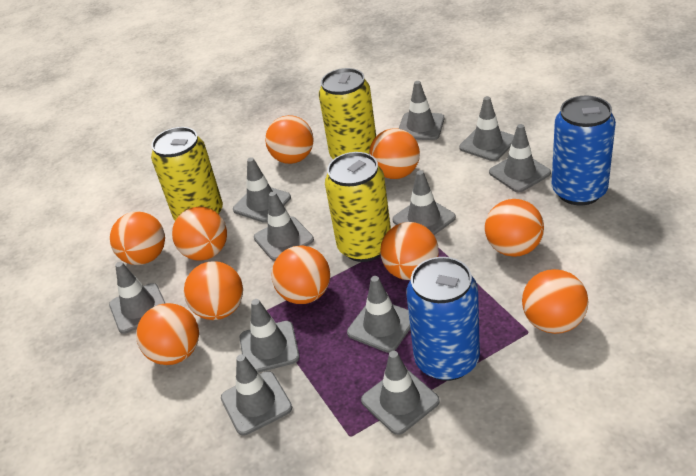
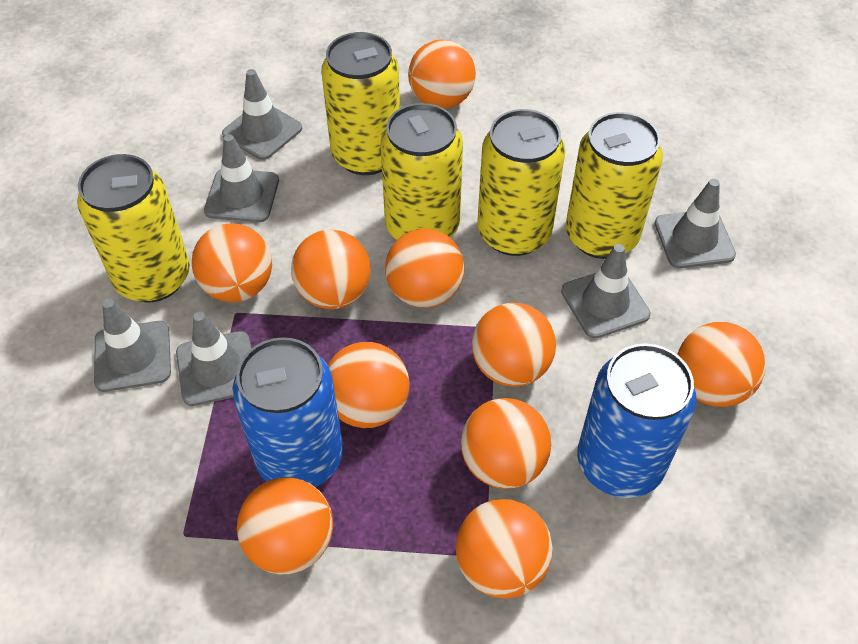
grey traffic cone: [109,262,165,334] [221,354,292,436] [233,157,291,223] [240,299,300,372] [254,192,314,261] [347,276,410,353] [361,351,440,435] [392,170,456,235] [399,81,444,140] [459,96,514,161] [489,124,551,192] = 11 -> [94,299,171,392] [176,312,251,406] [204,134,279,222] [222,69,302,160] [561,244,651,339] [655,179,736,268] = 6
yellow can: [151,127,223,220] [319,68,376,159] [325,152,391,262] = 3 -> [77,154,190,303] [321,32,400,175] [380,103,463,240] [477,109,565,256] [566,112,663,259] = 5

